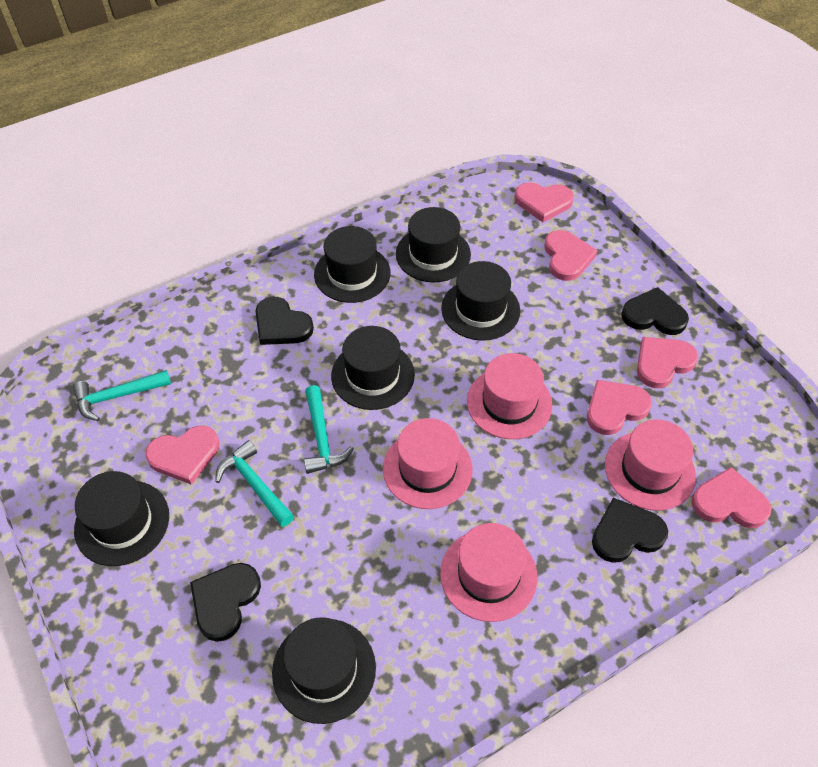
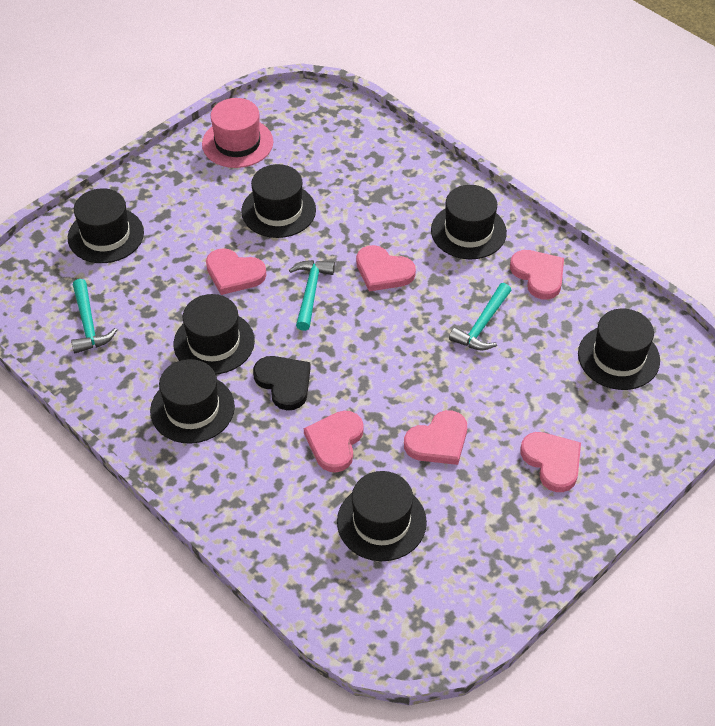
black hat: [74,471,169,566] [272,617,376,724] [314,226,391,303] [331,326,415,410] [396,207,471,283] [441,261,520,341] = 6 -> [68,188,144,263] [150,359,235,444] [174,294,255,374] [241,164,316,238] [337,471,427,561] [431,185,507,260] [578,309,660,390] = 7
black heart: [190,563,261,642] [256,297,314,345] [592,498,668,563] [621,287,689,335] = 4 -> [253,356,311,410] = 1
pink hat: [383,418,473,509] [440,523,537,622] [467,353,552,439] [605,419,696,511] = 4 -> [202,98,273,168] = 1

